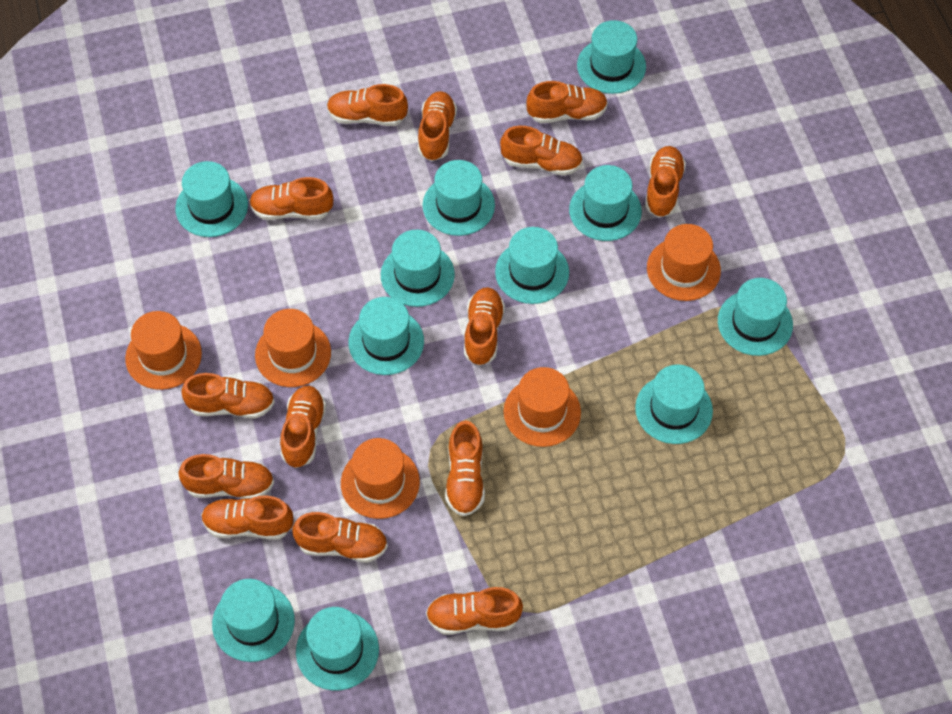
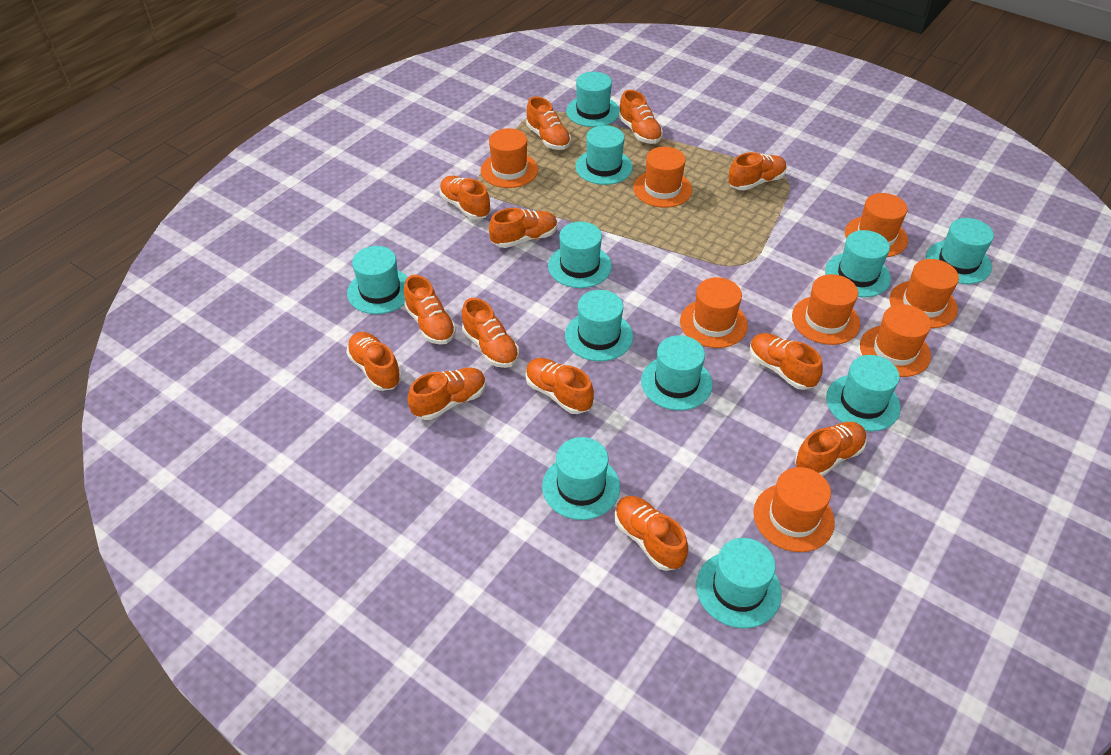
orange hat: [125,311,202,390] [255,309,331,387] [341,438,420,519] [504,367,581,447] [647,224,721,301] = 5 -> [481,128,538,188] [633,147,692,208] [680,277,748,348] [753,467,835,552] [792,274,860,345] [845,193,908,257] [860,304,931,377] [890,259,959,328] = 8
orange shoe: [178,454,274,499] [181,373,275,418] [201,495,294,540] [249,177,333,220] [280,385,326,468] [292,512,388,563] [327,84,408,126] [418,91,457,161] [426,587,523,635] [445,420,485,516] [464,287,505,366] [500,126,583,176] [526,81,608,123] [645,146,686,217] = 14 -> [346,332,402,391] [404,275,456,345] [408,368,486,420] [439,176,491,219] [462,298,519,368] [489,208,557,248] [526,96,571,150] [526,358,594,414] [615,496,688,571] [619,90,663,144] [728,152,787,191] [750,333,823,390] [795,422,867,476] = 13

